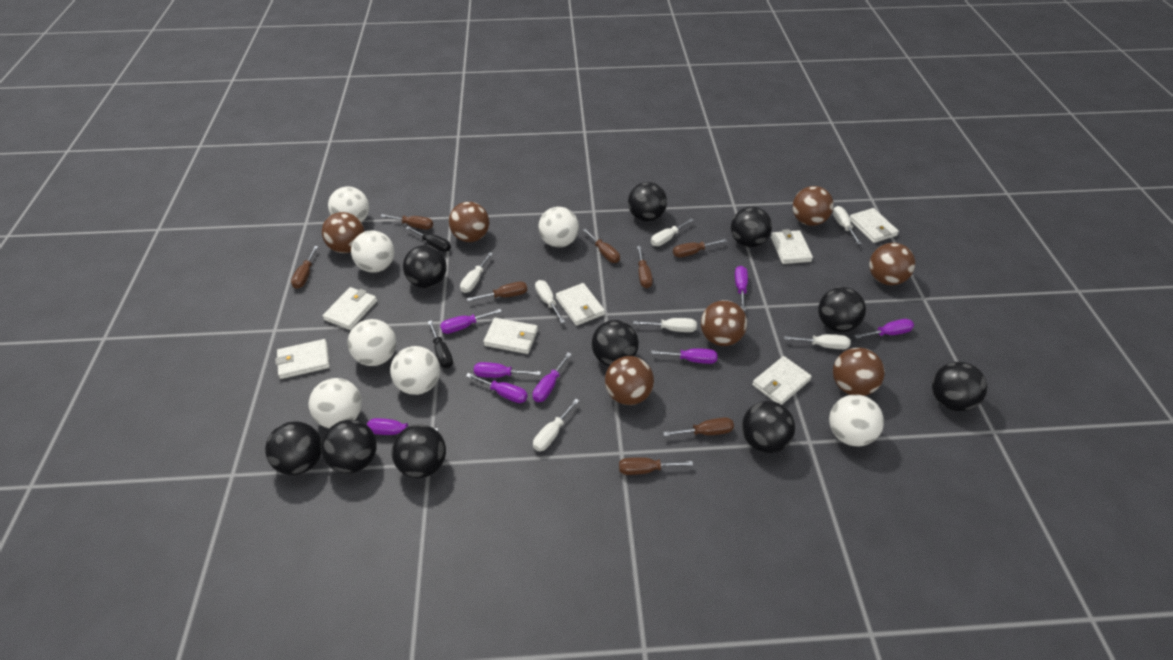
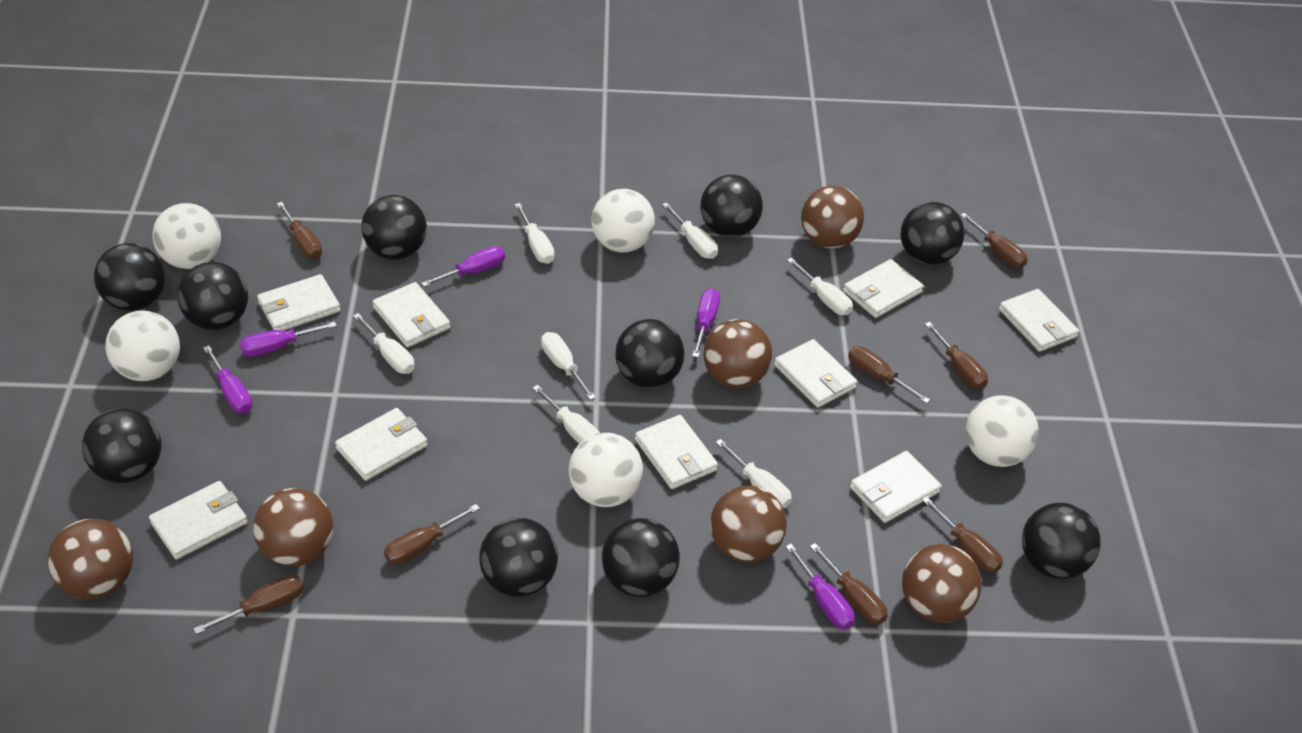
black screwdriver: [405,226,451,252] [428,320,453,368] = 2 -> none = 0
brown ball: [322,212,364,253] [449,202,489,242] [605,356,654,405] [701,300,747,346] [793,186,834,226] [833,348,885,396] [869,243,915,285] = 7 -> [48,518,133,599] [253,488,333,567] [703,319,772,388] [710,486,787,562] [801,186,864,248] [902,544,982,623] = 6
purple screwdriver: [367,418,438,435] [440,309,502,334] [466,373,528,403] [474,362,541,378] [533,352,572,402] [651,348,718,364] [735,266,748,311] [854,319,914,339] = 8 -> [203,345,252,414] [240,322,337,357] [421,246,505,287] [692,288,720,357] [785,544,855,630] = 5
white ball: [309,378,362,428] [328,187,369,223] [348,319,396,366] [351,231,395,273] [390,346,440,395] [538,207,579,247] [829,395,884,446] = 7 -> [105,311,180,381] [152,203,221,269] [568,433,643,507] [591,189,655,253] [965,396,1039,467] = 5
white wallet: [275,339,330,379] [323,287,377,330] [483,318,538,354] [556,283,605,326] [752,356,812,405] [771,229,813,264] [850,208,899,243] = 7 -> [149,481,248,560] [257,274,340,331] [335,408,428,481] [373,282,450,347] [635,415,718,489] [774,339,857,408] [843,259,924,318] [850,451,942,523] [999,289,1079,352] = 9

